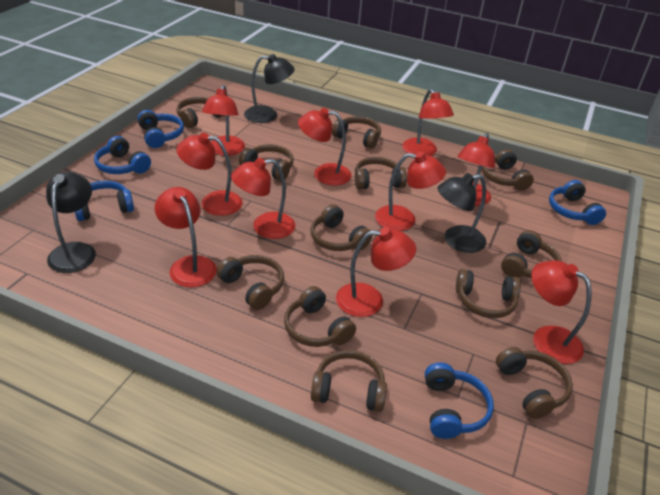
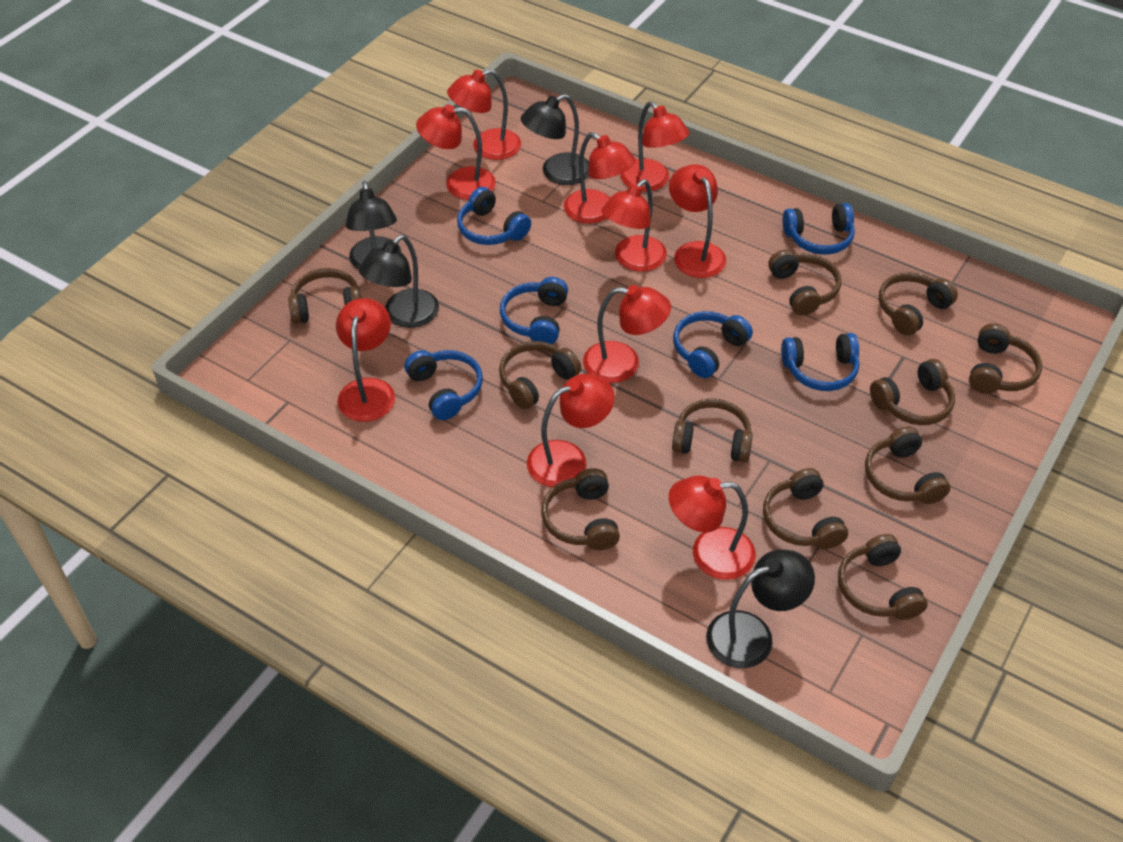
black lamp: [46,172,96,273] [244,54,295,123] [437,173,486,253] = 3 -> [345,181,401,270] [359,235,439,328] [521,94,589,185] [706,550,815,668] = 4
blue headphones: [75,181,134,221] [94,136,151,174] [137,110,184,148] [425,362,494,439] [549,180,606,225] = 5 -> [404,350,483,420] [457,187,531,245] [500,277,568,344] [673,311,753,378] [781,333,859,391] [782,203,855,254] = 6
brown headphones: [176,97,224,128] [216,255,284,310] [239,144,294,181] [284,286,356,347] [310,204,372,251] [311,350,387,412] [332,116,381,149] [355,157,407,190] [456,269,521,318] [482,149,534,191] [496,347,573,419] [501,230,562,278] = 12 -> [288,268,361,324] [499,341,581,410] [541,468,620,550] [672,398,753,463] [763,468,848,549] [768,250,841,316] [838,534,927,620] [865,426,950,504] [870,359,955,425] [879,272,958,336] [969,323,1042,394] = 11

